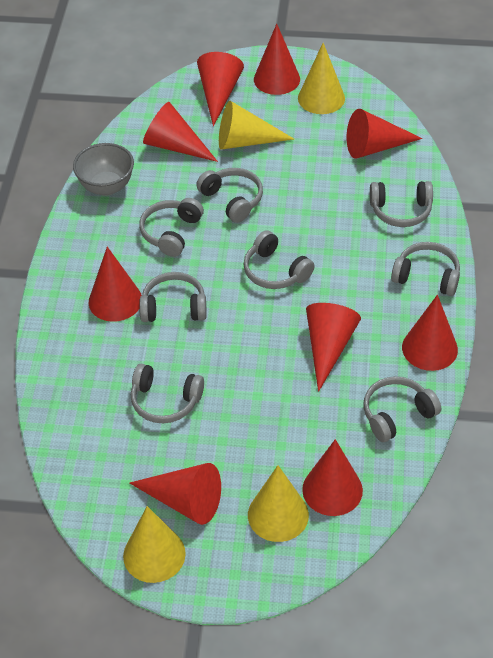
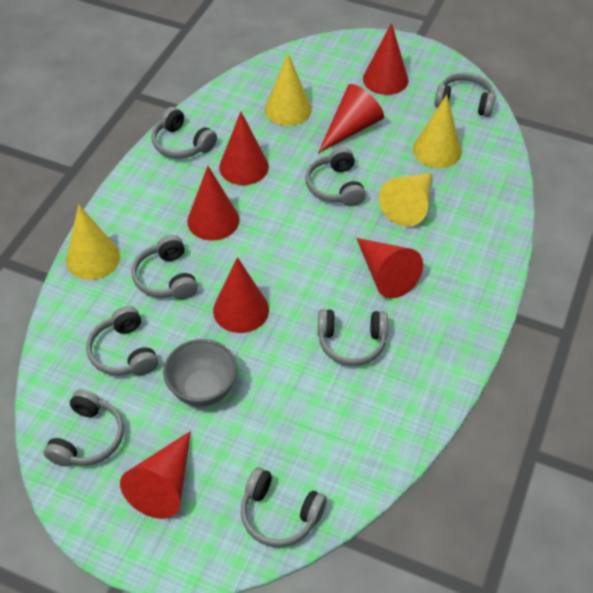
red cone: [89,247,142,322] [130,463,221,525] [143,102,218,162] [197,52,244,126] [254,24,300,95] [302,439,363,516] [306,303,361,392] [347,109,422,159] [402,295,458,371] = 9 -> [120,431,191,519] [187,166,239,241] [213,257,269,333] [219,112,269,185] [318,84,384,153] [356,238,423,298] [363,23,409,95] = 7

